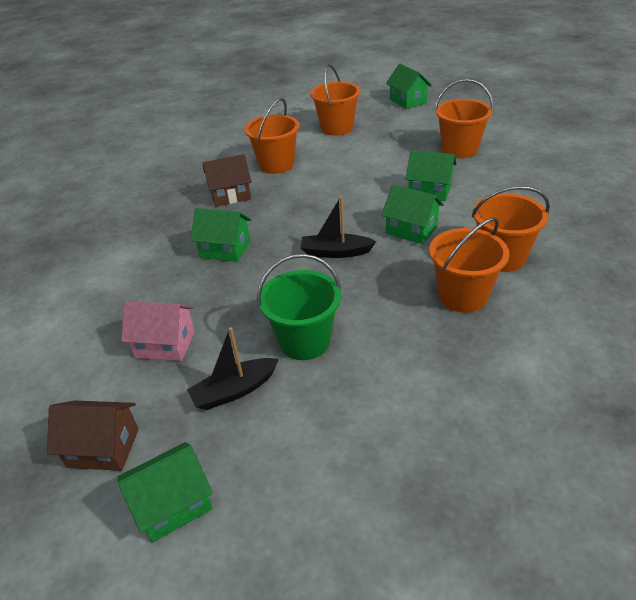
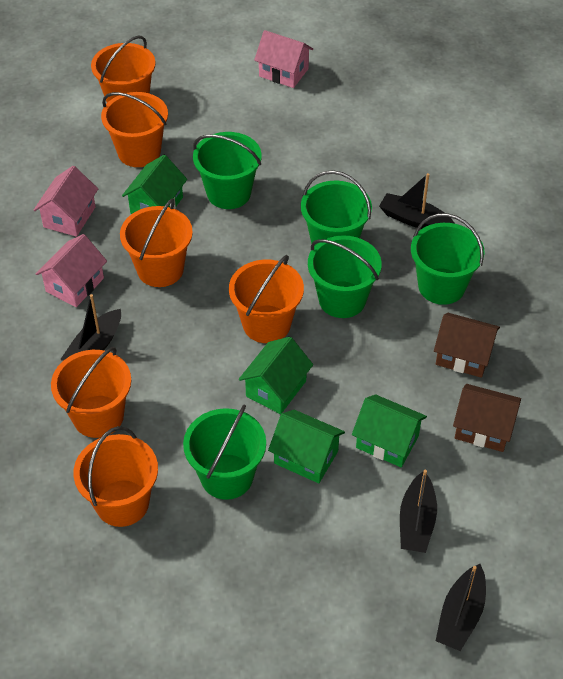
black boat: [187,327,279,410] [301,196,376,258] = 2 -> [60,294,121,361] [379,173,455,229] [400,470,437,553] [436,564,486,651] = 4
green bucket: [257,254,341,360] = 1 -> [183,405,266,500] [193,132,262,209] [301,170,372,247] [308,235,382,318] [411,213,485,305] = 5
green house: [118,442,213,543] [191,208,251,262] [381,184,444,244] [386,63,432,109] [405,150,456,201] = 5 -> [122,155,187,214] [239,337,313,414] [268,410,345,483] [352,394,427,467] = 4
orange bucket: [244,98,299,174] [310,64,361,136] [429,217,510,313] [435,79,493,158] [472,186,550,272] = 5 -> [51,347,131,438] [73,426,158,527] [91,35,156,103] [101,92,168,167] [120,198,193,287] [229,255,304,343] = 6
pink house: [121,301,195,361] = 1 -> [34,166,98,237] [36,234,107,307] [254,30,313,88] = 3

